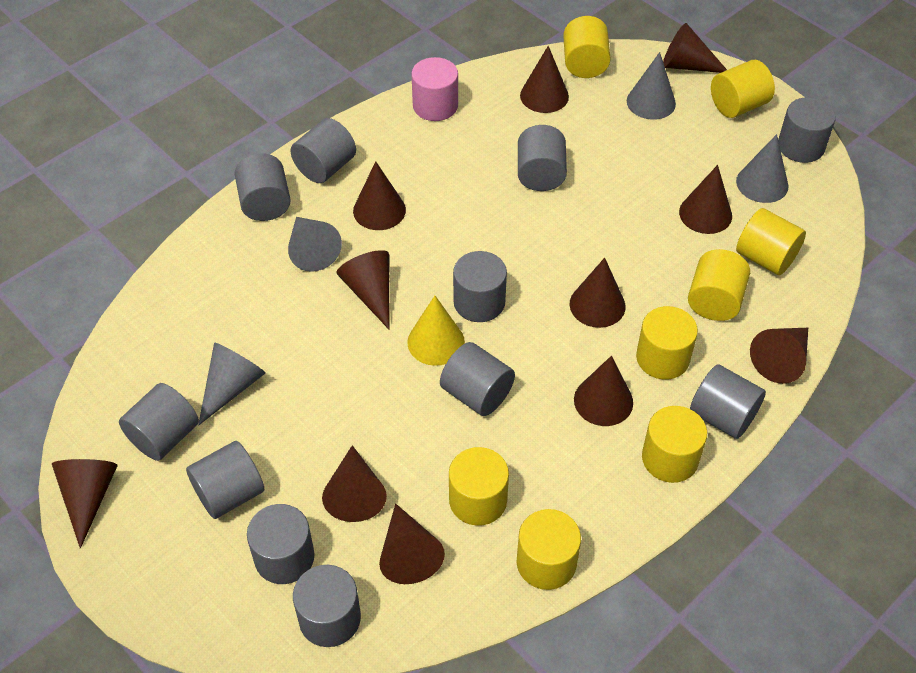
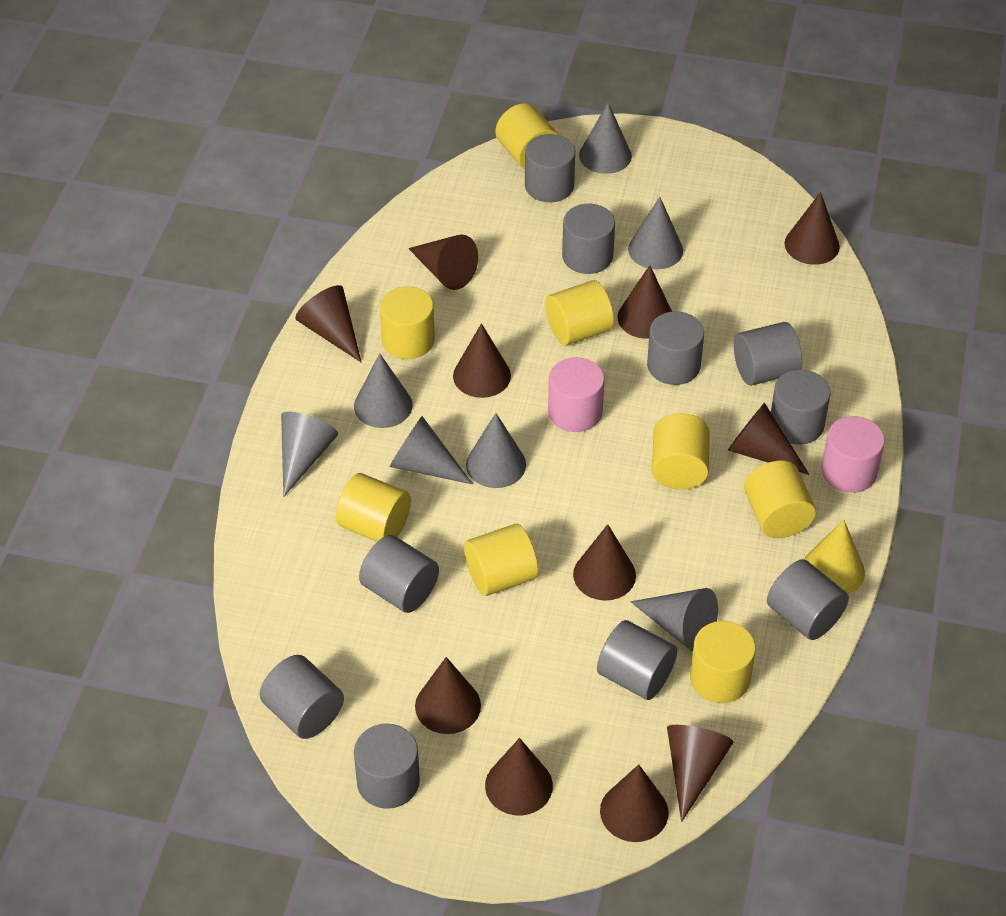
grey cone: [198,342,265,425] [288,217,342,272] [627,52,676,120] [736,134,788,203] = 4 -> [281,412,338,497] [354,353,413,428] [390,416,473,484] [466,413,526,488] [579,103,632,174] [628,197,683,269] [630,588,718,651] = 7
grey cylinder: [119,383,199,461] [186,441,264,519] [235,153,291,221] [247,504,315,584] [290,118,356,183] [293,565,361,647] [440,342,515,416] [453,251,507,322] [518,125,567,191] [690,364,766,439] [778,97,836,163] = 11 -> [260,655,344,739] [354,723,420,809] [359,535,439,613] [525,134,575,202] [562,204,615,274] [597,620,677,700] [647,311,704,385] [734,322,802,386] [767,559,849,640] [771,369,831,445] = 10
pink cylinder: [411,57,458,121] = 1 -> [548,357,605,432] [821,416,885,493] = 2

